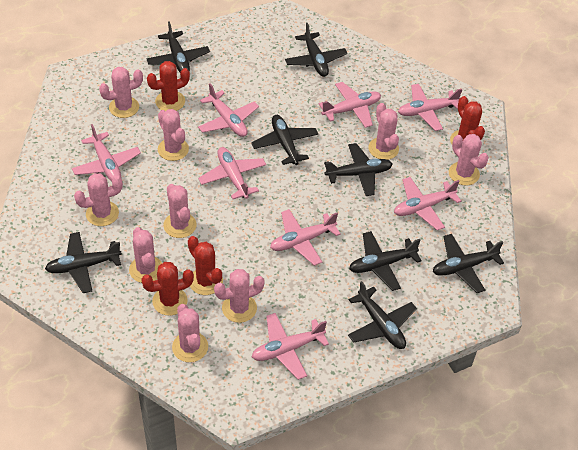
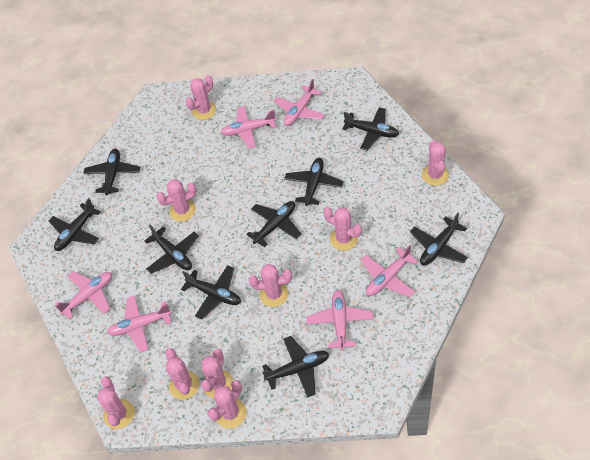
black plane: [45,232,122,293] [146,21,210,72] [251,115,318,165] [285,23,347,77] [324,143,392,196] [348,281,417,349] [349,231,422,291] [433,234,504,293] = 8 -> [49,198,101,251] [83,148,140,195] [145,225,199,274] [181,265,241,319] [246,201,302,247] [262,336,329,398] [284,158,344,206] [342,107,399,151] [410,213,468,265] = 9
pink plane: [72,124,141,182] [198,84,259,137] [198,147,266,199] [252,313,329,380] [270,209,341,266] [319,82,381,128] [394,177,461,230] [398,84,462,131] = 8 -> [55,271,112,320] [107,295,172,352] [221,106,276,149] [274,79,325,126] [307,290,374,351] [361,245,419,297] = 6
red cactus: [141,262,194,316] [147,61,190,111] [188,236,223,295] [450,96,485,144] = 4 -> none = 0

